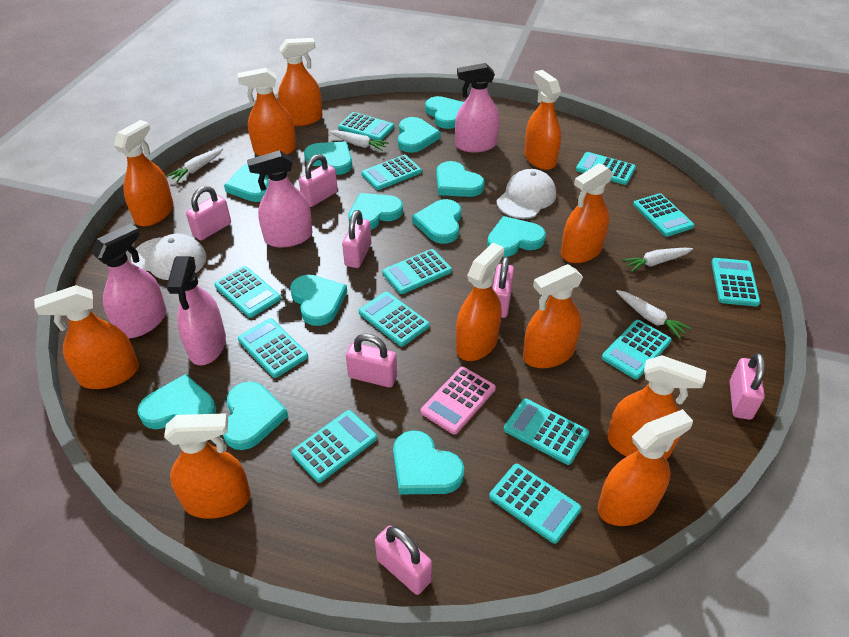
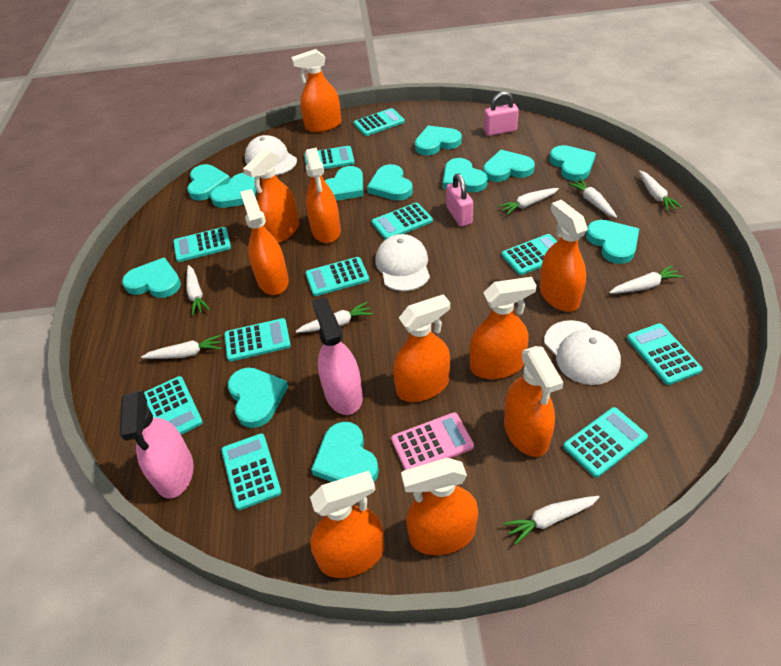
orange spray bottle: [34,285,139,389] [114,120,174,226] [164,413,251,519] [238,68,296,156] [278,38,322,126] [456,243,504,361] [523,264,583,368] [524,70,561,170] [561,163,613,263] [598,409,693,526] [607,355,706,459] = 11 -> [240,189,289,295] [243,150,299,243] [291,49,341,132] [305,148,341,243] [310,471,384,578] [393,294,450,402] [401,458,478,555] [470,277,537,379] [504,346,564,457] [540,200,588,312] = 10
pink padlock: [186,186,231,240] [299,154,338,207] [342,210,371,268] [346,334,397,387] [375,526,432,595] [492,257,514,318] [730,353,765,420] = 7 -> [446,173,473,227] [484,92,519,136] = 2
pink spray bottle: [91,223,167,338] [167,256,226,365] [247,150,313,248] [455,63,500,152] = 4 -> [120,390,194,499] [312,297,363,415] = 2
turquoise calculator: [214,266,281,318] [238,318,308,378] [291,410,377,483] [338,112,394,140] [358,292,430,347] [361,155,422,190] [382,249,452,294] [489,464,581,544] [504,398,589,465] [576,152,636,185] [602,320,672,379] [633,193,694,237] [711,258,760,307] = 13 -> [144,376,203,435] [173,227,231,262] [221,433,281,510] [224,318,291,362] [304,146,355,169] [305,257,369,296] [354,108,405,136] [372,203,433,240] [502,234,557,275] [563,407,648,478] [627,323,702,385] = 11
white cap: [131,233,206,280] [497,169,556,219] = 2 -> [245,135,297,175] [375,234,430,291] [544,320,621,385] = 3
white carrot: [167,148,224,182] [329,130,389,151] [616,290,691,339] [622,248,693,272] = 4 -> [141,335,222,359] [186,265,210,316] [296,302,373,333] [498,188,559,215] [503,496,600,545] [568,178,617,218] [609,265,683,294] [639,170,683,212] = 8

